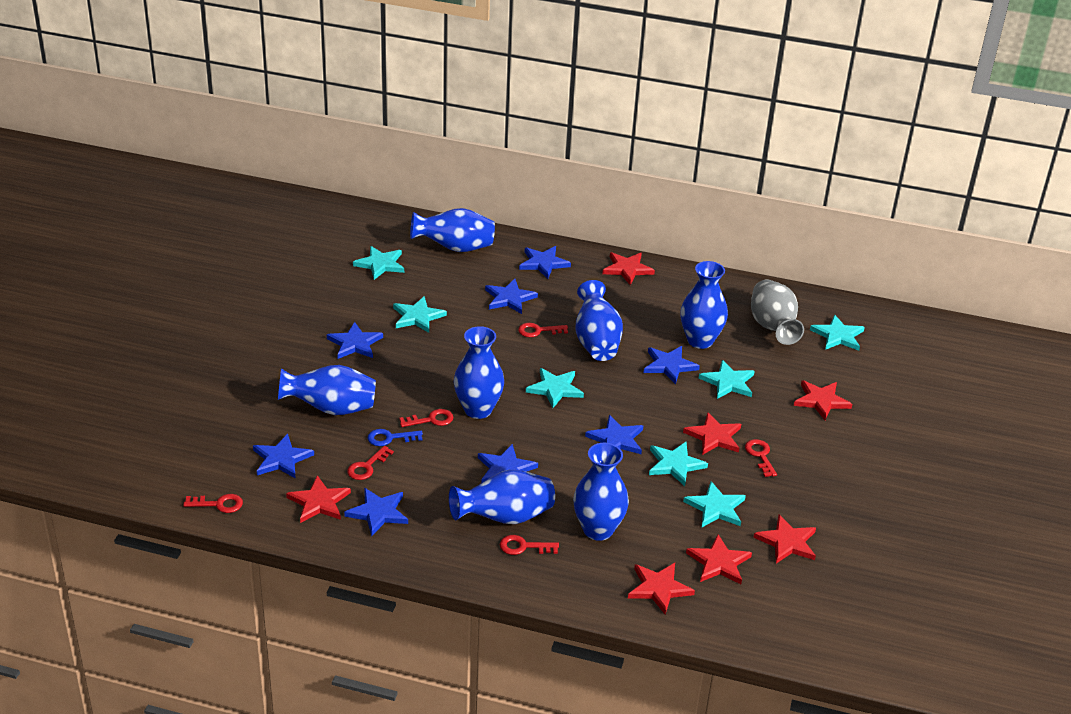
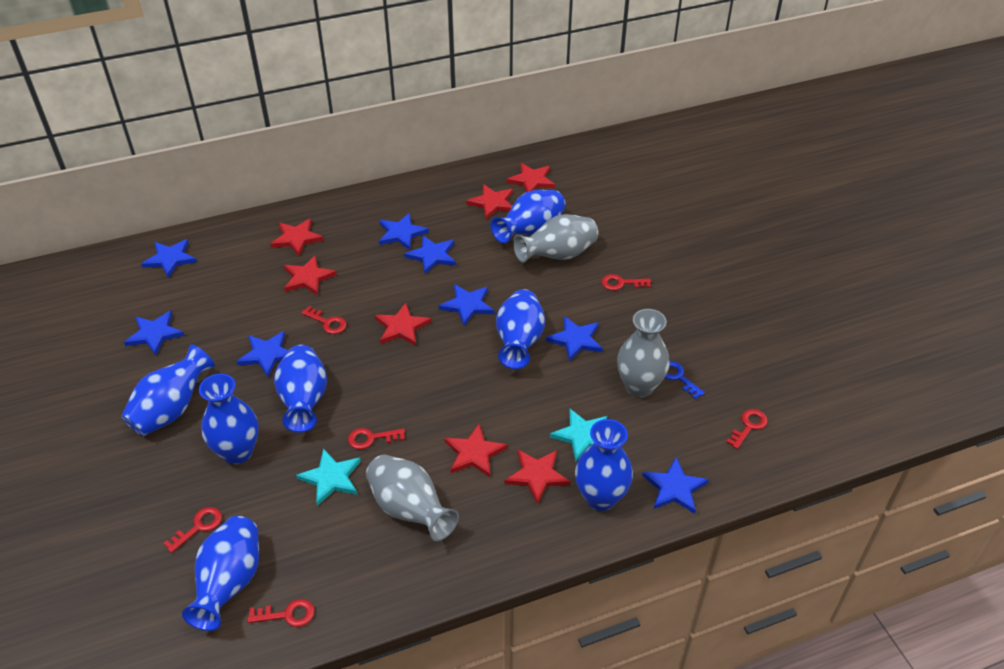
grey vase: [751,279,804,345] = 1 -> [366,455,459,541] [513,214,598,263] [617,309,670,397] = 3
turquoise star: [353,246,404,280] [393,296,447,333] [526,368,584,408] [649,442,708,486] [683,481,746,527] [699,360,755,399] [810,315,865,351] = 7 -> [296,449,361,506] [550,409,607,462] = 2

